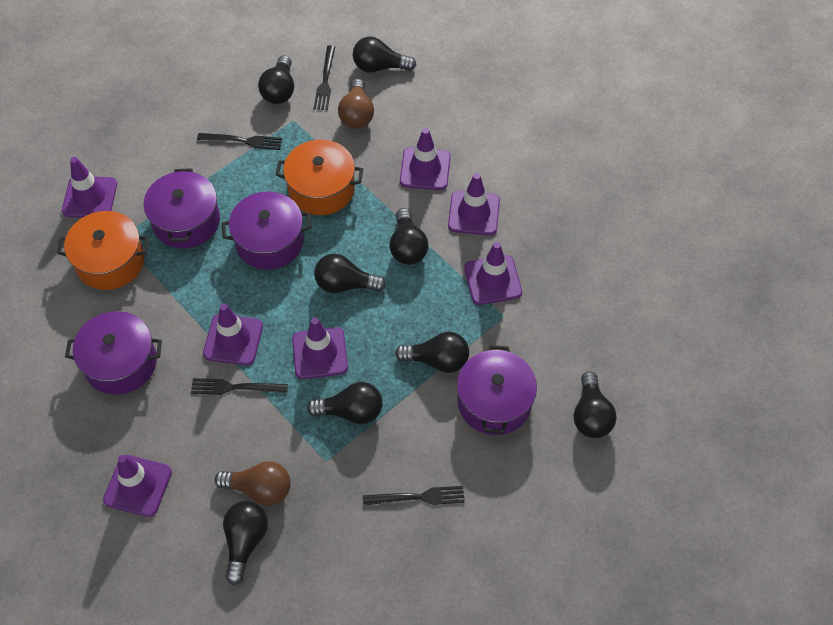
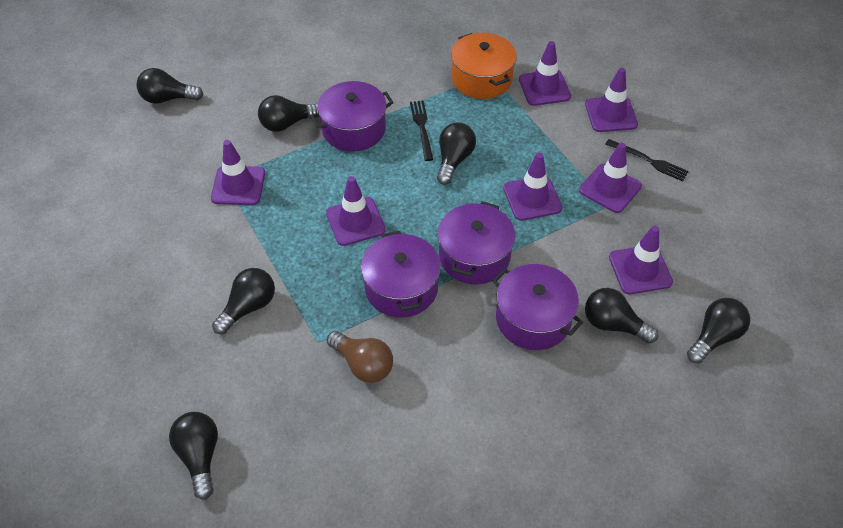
black fork: [191,378,288,395] [197,133,283,150] [313,45,335,110] [363,486,465,506] = 4 -> [410,100,434,161] [605,139,689,181] = 2
black light bulb: [223,501,268,585] [258,55,294,104] [307,382,383,424] [314,254,386,293] [353,37,416,73] [389,208,429,265] [395,332,469,373] [574,372,617,438] = 8 -> [137,68,204,104] [169,412,218,500] [212,268,275,334] [258,95,320,132] [437,122,476,185] [585,288,659,344] [687,298,750,364] = 7
brown light bulb: [215,461,290,506] [338,79,374,129] = 2 -> [327,331,393,383] = 1
orange pot: [57,211,149,290] [276,140,363,215] = 2 -> [451,33,517,99] = 1

